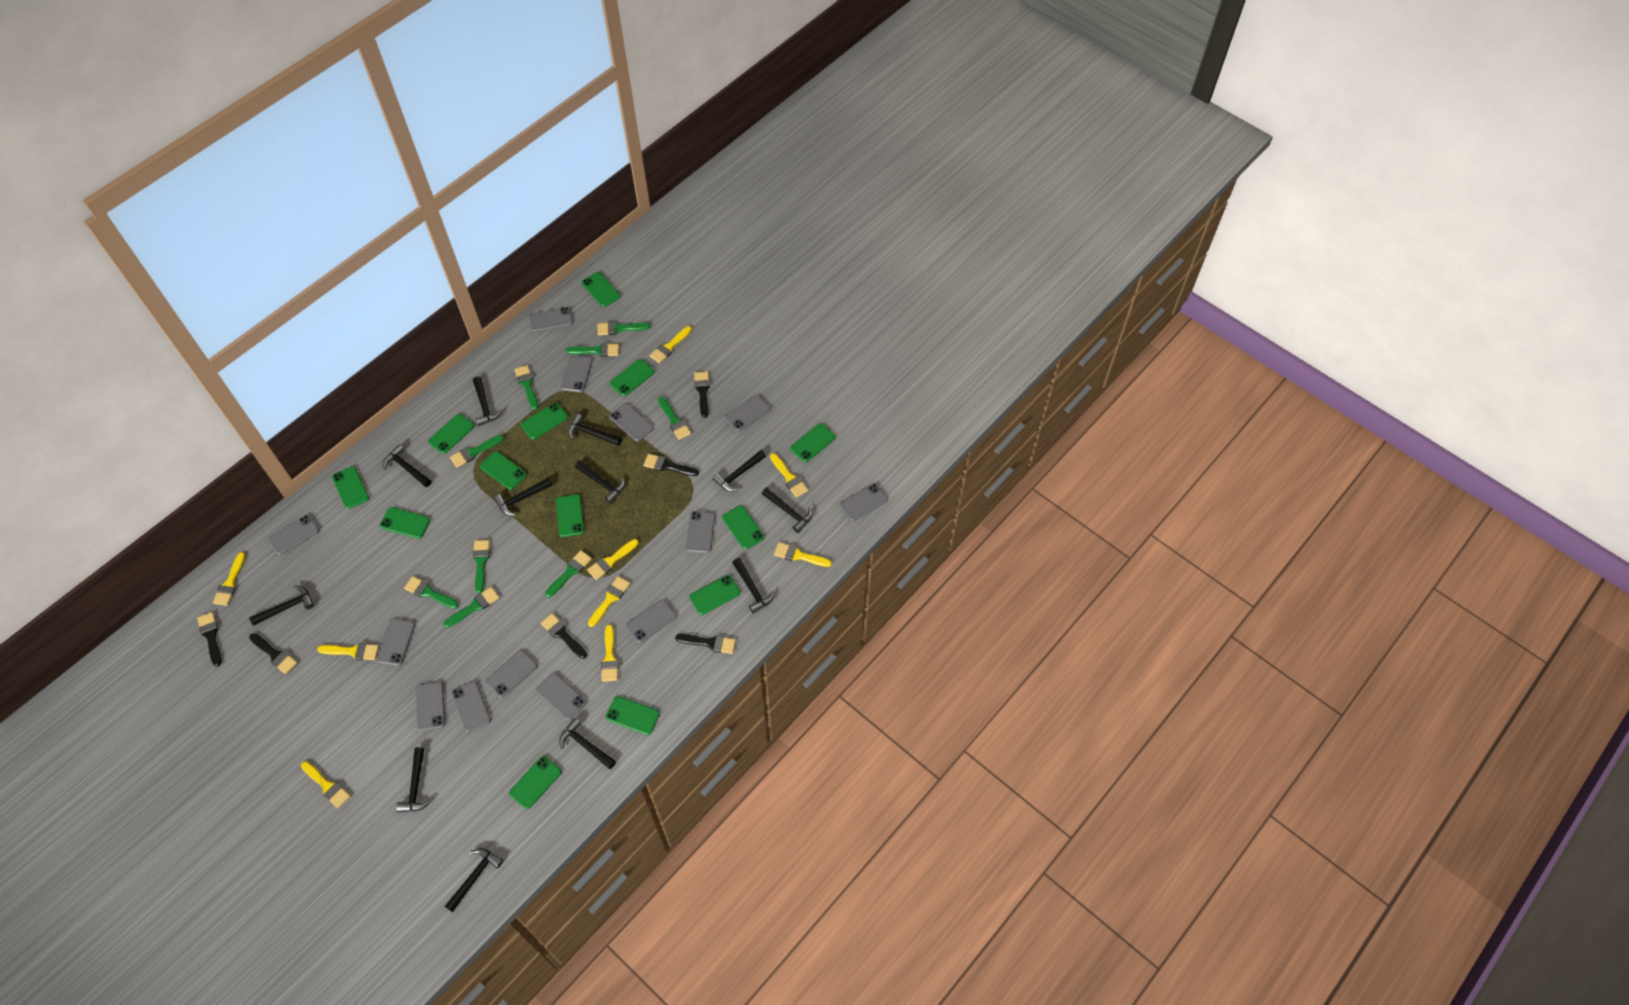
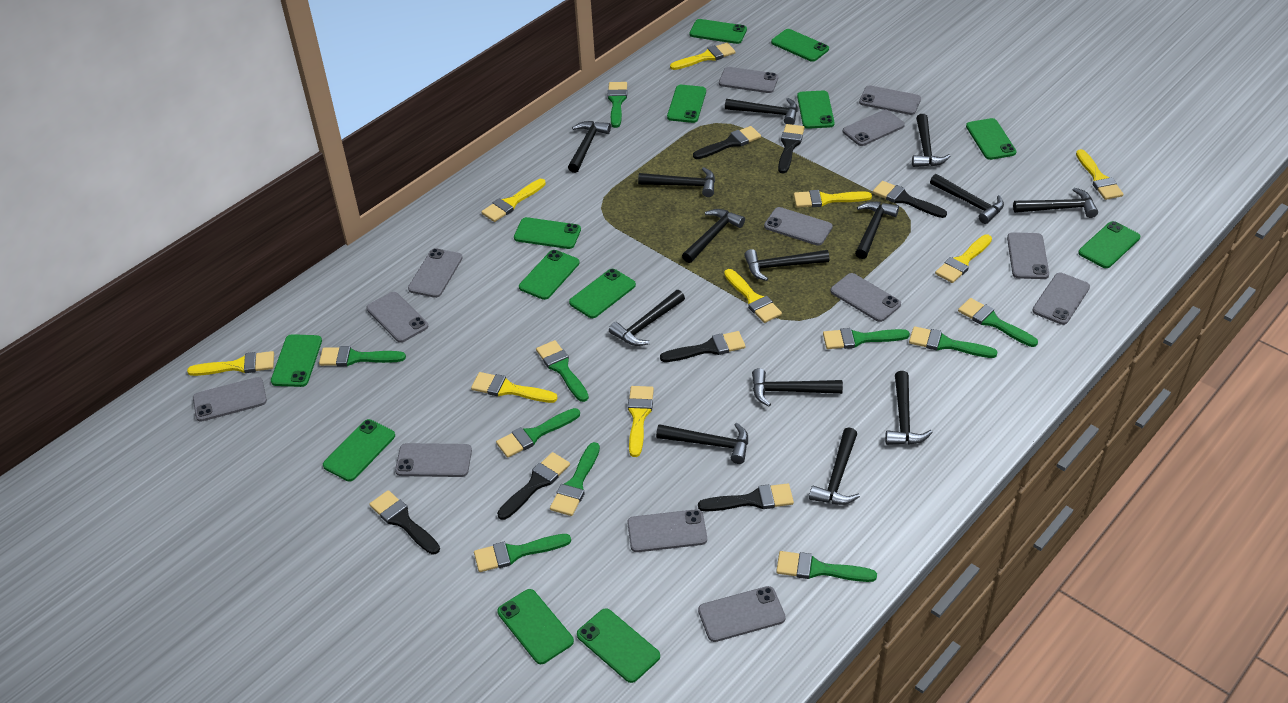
black brush: [197,612,221,667] [249,633,297,674] [541,613,587,659] [643,454,699,476] [675,634,736,654] [694,371,710,418] = 6 -> [369,490,440,555] [497,452,570,520] [660,331,746,362] [693,126,761,159] [698,483,794,511] [778,124,805,174] [873,181,947,218] = 7
black hammer: [249,585,314,626] [383,444,431,487] [396,747,431,812] [445,848,503,912] [473,377,503,426] [494,478,553,516] [559,718,616,769] [568,414,622,446] [575,460,625,504] [713,450,766,492] [732,558,775,613] [762,487,812,533] = 12 -> [568,121,611,173] [609,290,685,346] [638,167,715,197] [656,423,748,464] [682,209,745,263] [725,98,797,125] [744,249,829,281] [752,368,843,406] [809,427,860,505] [855,201,899,259] [885,371,933,445] [912,114,951,167] [930,174,1004,224] [1013,188,1098,218] = 14
green brush: [404,576,459,609] [443,587,500,628] [450,434,504,468] [473,540,490,593] [514,365,538,410] [545,550,592,598] [566,343,619,357] [597,321,650,335] [658,397,691,440] = 9 -> [319,346,406,366] [474,534,571,572] [496,408,580,458] [536,340,589,402] [550,442,600,516] [608,82,627,128] [776,551,877,582] [823,328,910,349] [909,326,997,358] [958,298,1038,347] = 10

